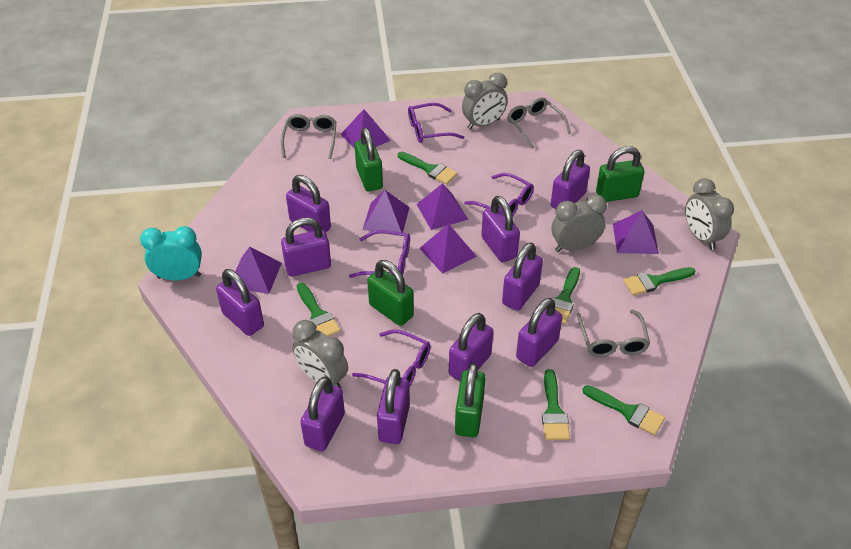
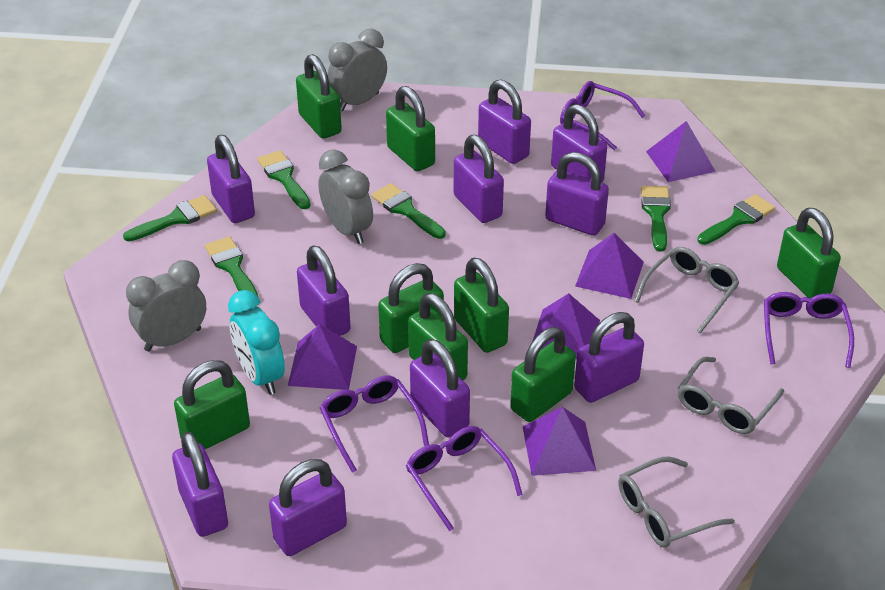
green padlock: [355,128,383,191] [367,260,414,326] [455,363,486,437] [596,146,644,202] = 4 -> [174,360,250,449] [296,54,342,139] [378,263,444,353] [386,86,435,171] [408,293,468,380] [454,258,509,353] [510,327,576,422] [777,208,841,299] = 8
grey clock: [292,320,348,388] [462,73,508,130] [552,194,607,252] [685,178,734,250] = 4 -> [126,260,206,351] [318,149,373,244] [327,29,387,111] = 3
purple pyramid: [235,247,282,294] [341,109,391,149] [363,190,410,233] [416,183,468,230] [419,224,477,274] [613,210,659,254] = 6 -> [288,324,357,390] [523,407,596,476] [532,293,600,359] [575,233,644,299] [646,121,716,182] = 5

